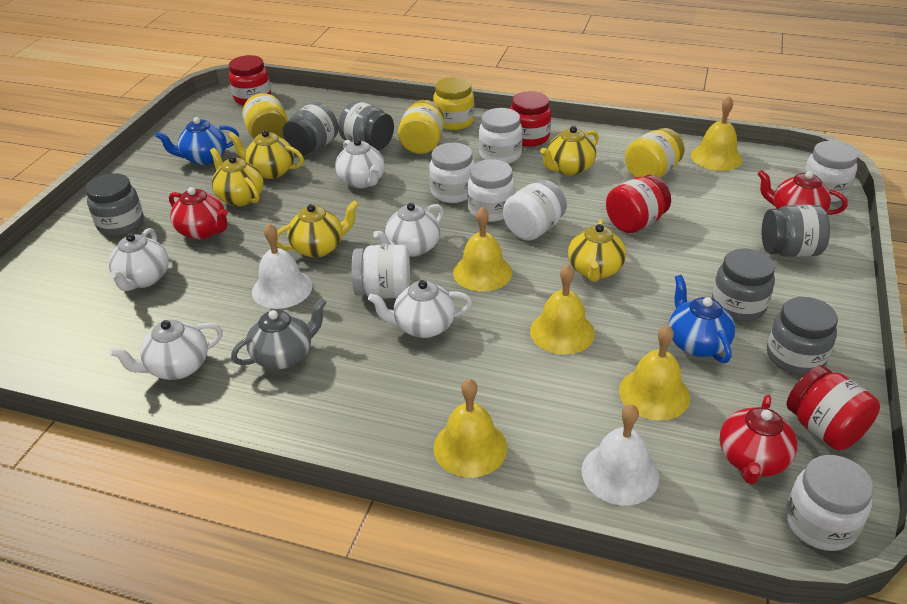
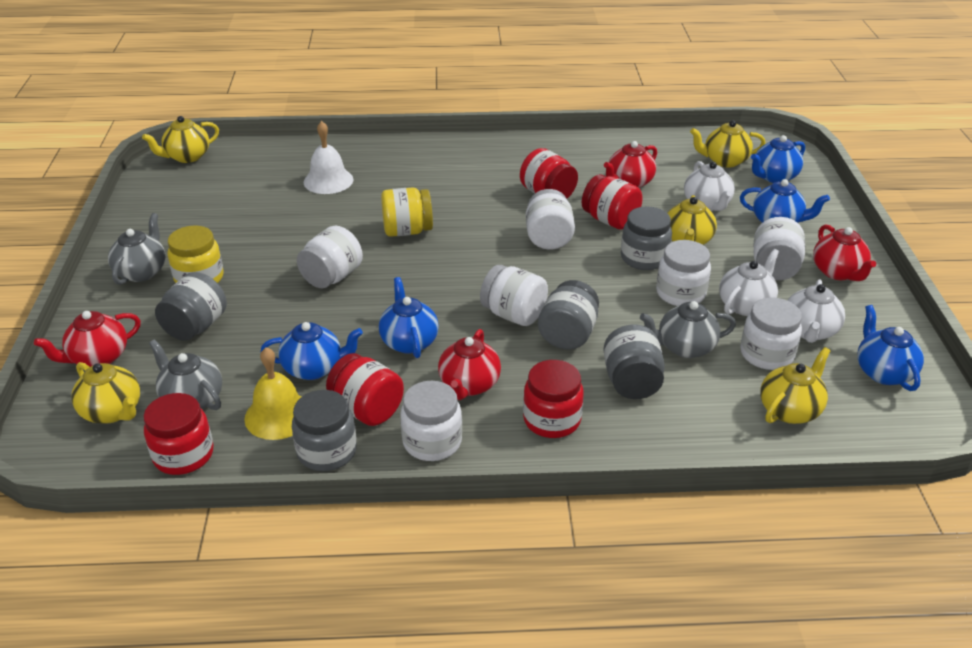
blue teapot: [155,117,239,165] [669,275,735,363] = 2 -> [261,322,363,380] [379,277,439,358] [740,179,830,223] [751,135,805,183] [857,305,924,391] = 5
grey jar: [86,173,144,236] [283,102,338,155] [338,101,394,150] [712,248,775,321] [761,205,830,257] [767,297,838,375] = 6 -> [155,272,227,341] [292,390,357,471] [538,280,599,349] [603,325,665,399] [621,207,672,270] = 5
grey teapot: [231,298,327,370] = 1 -> [108,213,166,285] [149,339,222,410] [640,301,736,358] = 3
red jar: [229,55,271,105] [510,91,551,147] [606,175,671,233] [786,366,880,450] = 4 -> [143,393,213,475] [326,353,404,426] [520,148,578,199] [523,360,584,438] [582,174,643,229] = 5
red teapot: [169,187,228,239] [719,395,797,484] [758,170,848,215] = 3 -> [34,311,141,367] [438,329,501,400] [604,141,657,188] [813,225,876,281] = 4
white bell: [252,224,312,309] [582,404,659,505] = 2 -> [304,121,353,194] = 1
white teapot: [108,228,169,291] [109,320,223,380] [335,139,385,188] [368,280,472,338] [373,203,444,256] = 5 -> [684,161,735,211] [719,249,779,316] [787,279,845,343] = 3
yellow bell: [433,379,507,478] [453,207,512,292] [530,264,595,355] [619,325,690,420] [691,96,743,171] = 5 -> [244,347,301,440] = 1
yellow jar: [242,93,288,139] [398,100,444,154] [433,77,474,130] [625,128,685,178] = 4 -> [168,225,224,283] [381,187,433,237] = 2

